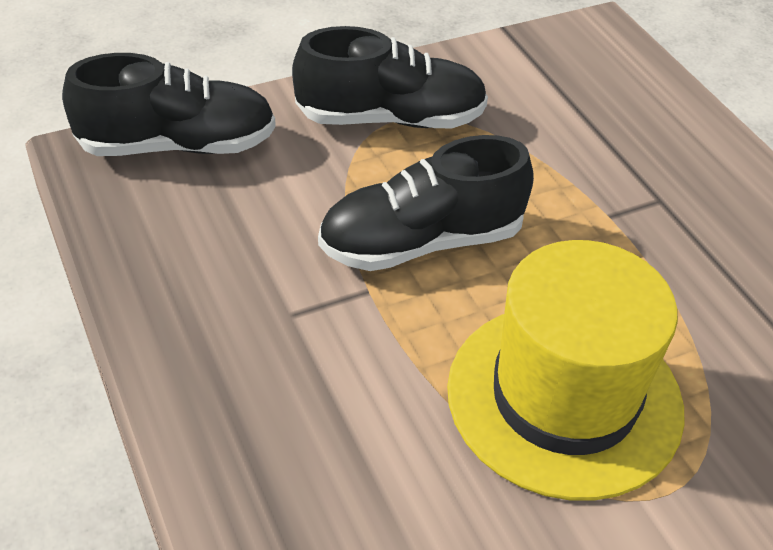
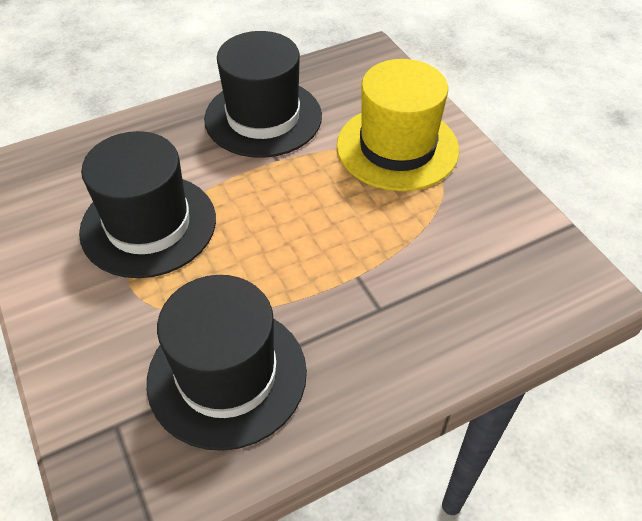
black hat: none = 0 -> [79,131,216,278] [147,275,307,451] [204,31,322,158] = 3
black shoe: [62,53,276,156] [292,26,488,128] [318,135,534,271] = 3 -> none = 0

